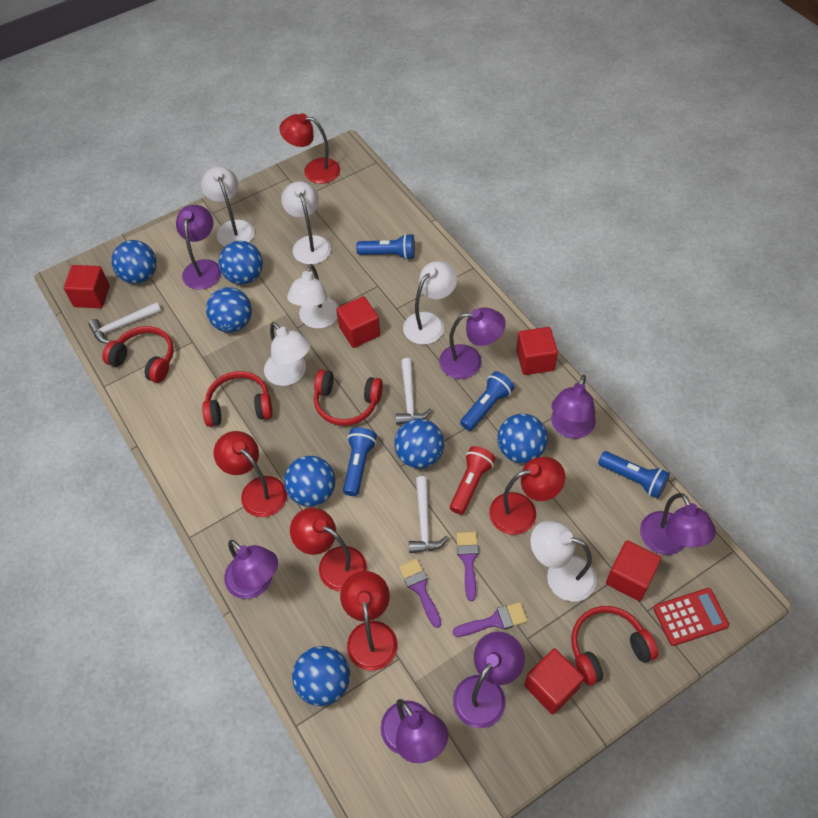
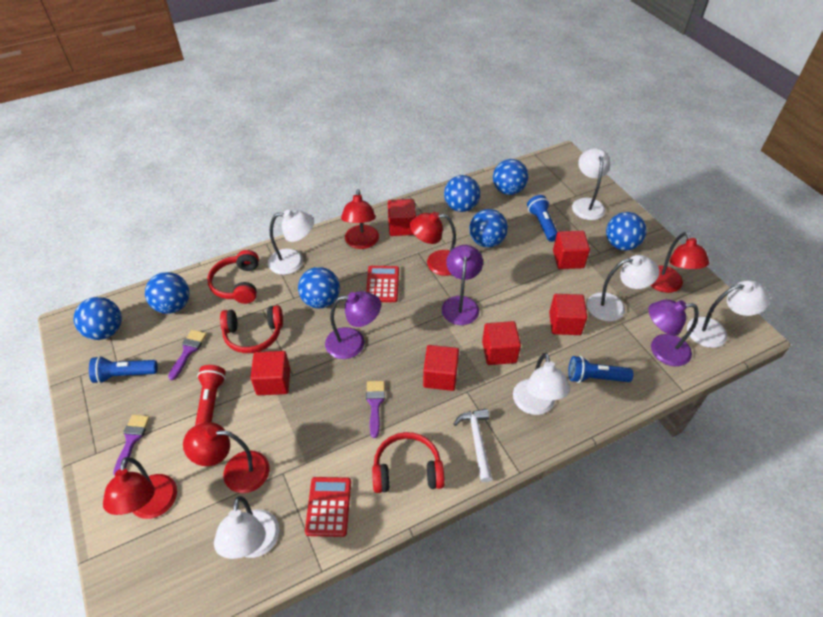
blue flashlight: [343,427,377,496] [356,234,415,260] [460,371,515,431] [598,451,670,499] = 4 -> [89,356,158,383] [527,195,557,242] [568,356,633,383] = 3
purple lamp: [176,205,221,290] [224,540,278,599] [381,699,448,763] [439,307,505,379] [453,632,525,728] [551,375,596,439] [640,493,716,555] = 7 -> [325,291,381,359] [442,245,483,325] [649,300,699,367] = 3
red calculator: [653,588,729,646] = 1 -> [305,477,351,537] [366,266,399,302] = 2
red cube: [63,265,110,308] [336,296,380,348] [516,327,558,375] [524,648,584,714] [606,540,661,601] = 5 -> [250,351,290,395] [388,199,416,236] [423,345,459,391] [482,321,521,365] [549,294,587,335] [553,231,590,269] = 6
red headphones: [102,326,174,383] [202,371,272,427] [314,369,383,426] [571,606,658,686] = 4 -> [207,250,259,304] [220,305,283,353] [372,432,445,493] = 3
white hammer: [89,302,161,344] [396,358,432,425] [409,476,449,553] = 3 -> [454,408,492,482] = 1

